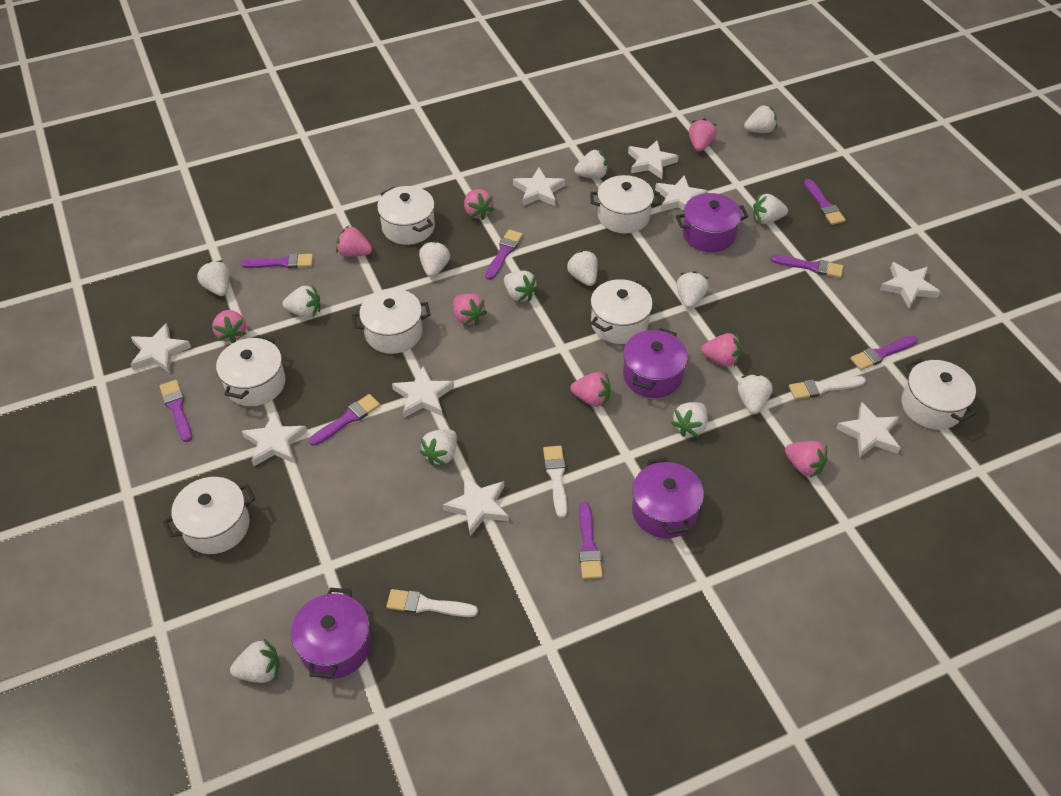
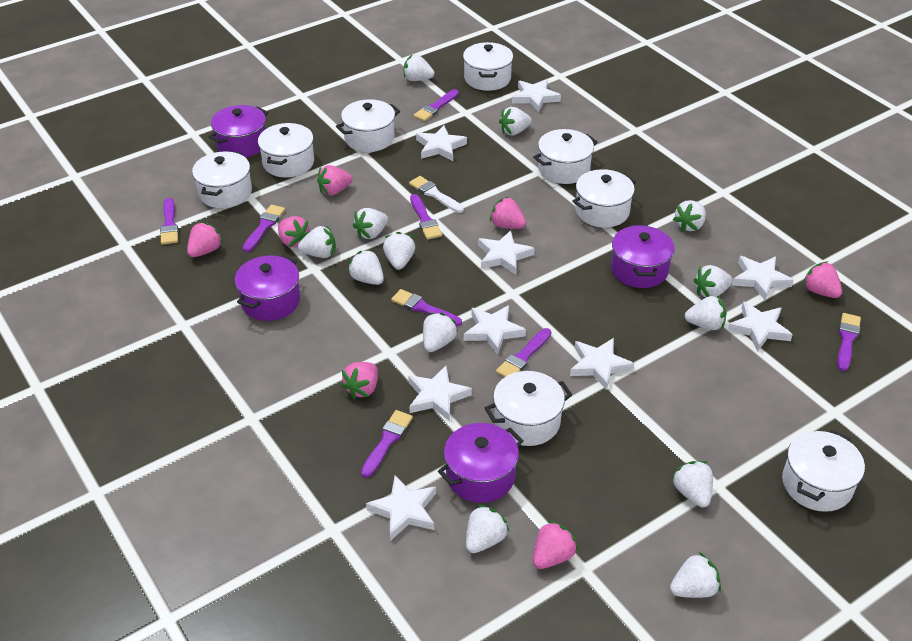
pink strawberry: [212,310,247,343] [336,225,372,257] [453,294,487,326] [464,189,494,220] [571,372,611,407] [689,118,717,151] [701,333,741,367] [785,441,827,478] = 8 -> [187,222,223,257] [278,216,309,248] [317,165,352,196] [341,362,378,399] [490,197,526,229] [533,520,578,569] [803,261,842,298] = 7
white brush: [386,589,478,617] [543,446,567,518] [789,376,866,400] = 3 -> [409,176,464,213] = 1
white pot: [163,477,255,554] [216,335,286,406] [352,288,431,354] [377,186,435,245] [590,175,661,233] [591,279,653,344] [902,358,976,430] = 7 -> [192,151,252,208] [258,123,314,178] [336,99,400,152] [463,42,513,91] [485,371,572,446] [533,129,598,184] [572,169,636,228] [782,430,865,512] = 8

